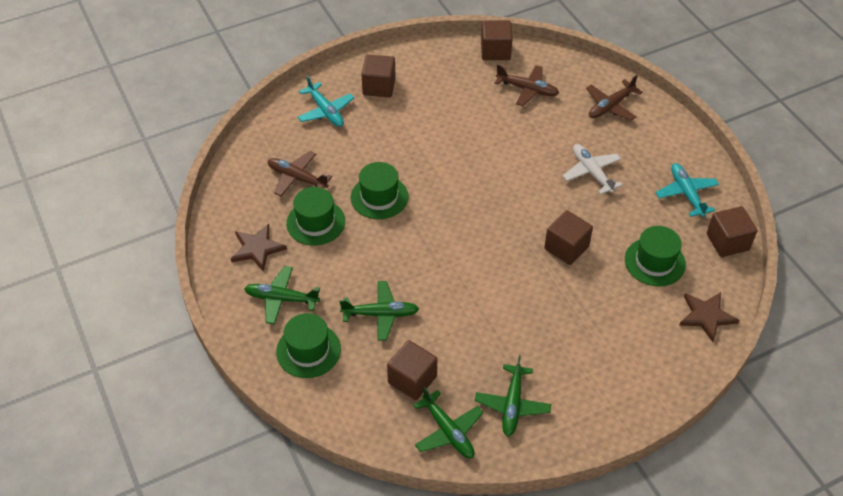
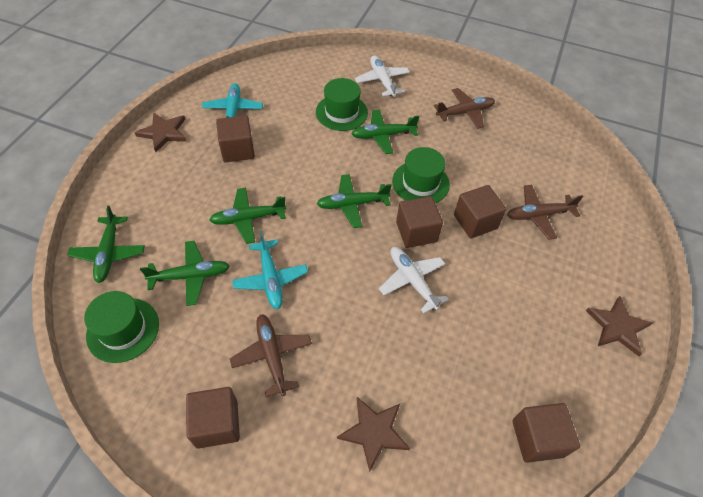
brown star: [231,224,287,272] [679,292,739,342] = 2 -> [134,113,187,152] [337,397,410,472] [586,296,652,356] = 3
green hat: [276,313,341,378] [286,187,345,246] [351,162,408,219] [625,226,686,286] = 4 -> [84,291,159,363] [316,78,368,131] [392,147,450,203] = 3
green plane: [244,266,320,324] [339,281,419,341] [413,386,483,459] [475,355,551,437] = 4 -> [67,206,145,283] [140,241,230,306] [209,188,287,244] [317,174,392,228] [351,109,419,154] = 5
white plane: [563,144,623,195] = 1 -> [355,55,410,97] [379,247,449,314] = 2

